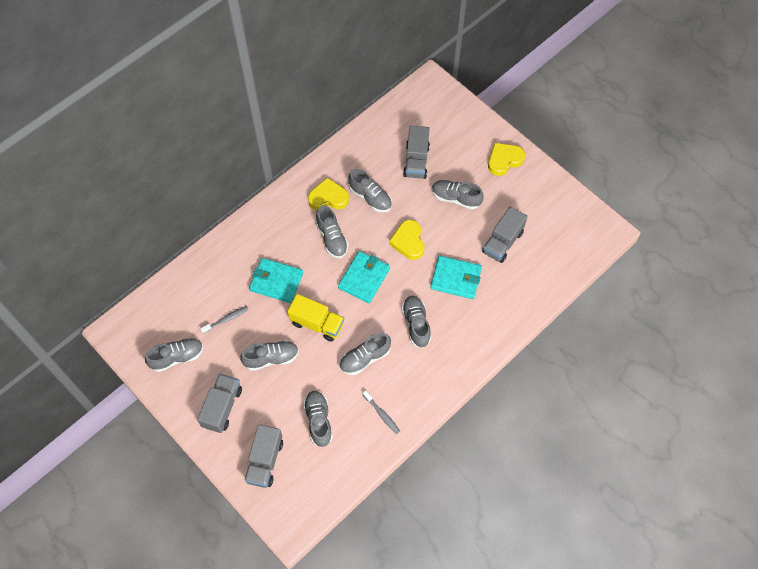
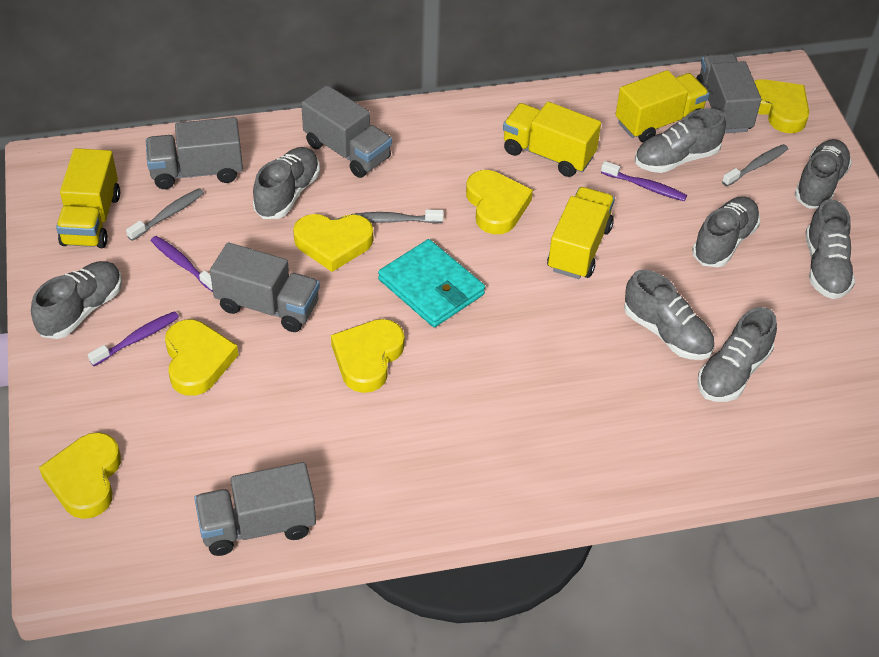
grey toothbrush: [200,306,249,334] [363,390,400,434] = 2 -> [126,188,204,241] [351,209,444,223] [722,144,788,186] = 3
grey truck: [197,374,242,433] [244,424,283,488] [403,126,430,179] [482,206,528,263] = 4 -> [146,117,243,189] [194,462,316,556] [210,242,320,332] [301,85,392,178] [696,54,761,133] = 5
purple toothbrush: none = 0 -> [88,311,179,366] [151,236,213,292] [601,161,687,201] = 3
turquoise wallet: [249,258,303,303] [338,251,390,303] [430,256,482,299] = 3 -> [378,239,485,327] = 1
yellow heart: [308,178,349,210] [389,220,425,260] [488,143,525,176] = 3 -> [39,432,121,519] [165,319,239,396] [293,214,373,272] [331,319,405,393] [466,170,533,234] [754,79,809,133] = 6
yellow truck: [287,294,344,342] = 1 -> [56,148,120,248] [503,102,601,177] [547,187,615,279] [616,70,710,142] = 4

